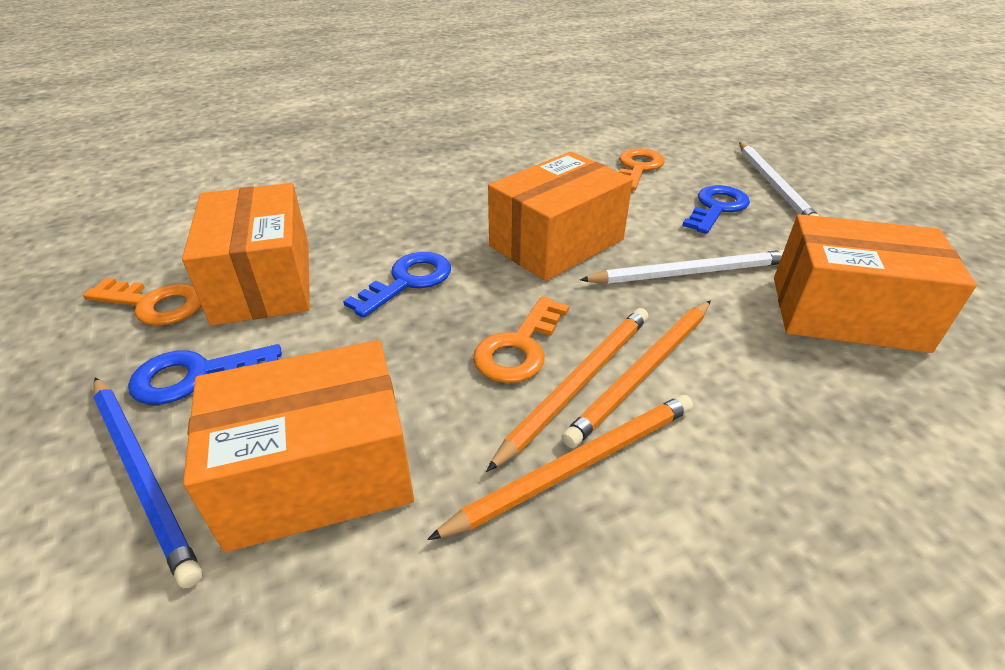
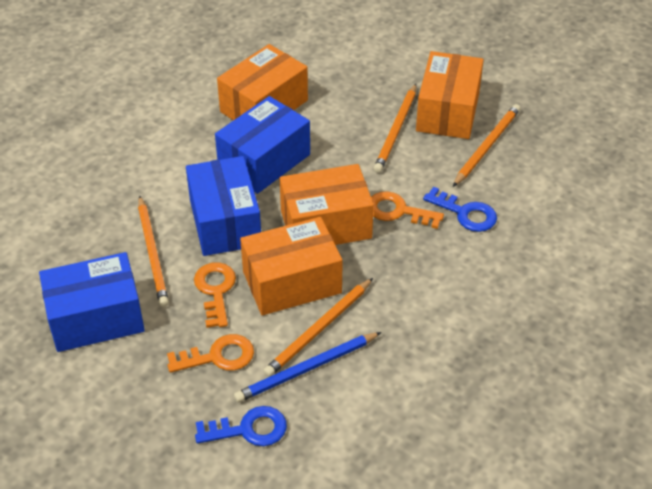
blue box: none = 0 -> [39,252,145,352] [186,156,261,256] [215,96,310,194] = 3
blue key: [128,344,282,405] [343,252,451,318] [682,185,750,234] = 3 -> [195,406,287,446] [423,187,497,232] = 2
orange pencil: [427,395,693,540] [486,308,648,472] [562,301,711,448] = 3 -> [138,196,169,307] [263,278,373,377] [374,84,416,173] [453,104,520,187] = 4
white pencil: [580,250,784,284] [739,142,819,216] = 2 -> none = 0

